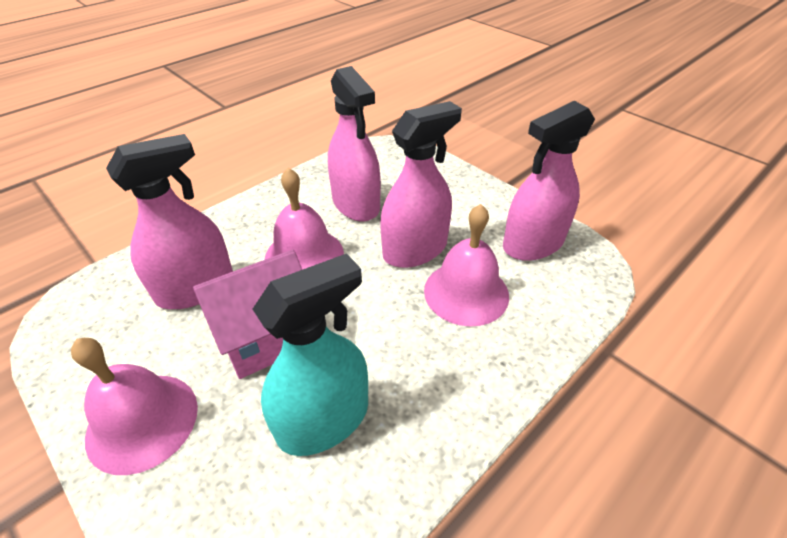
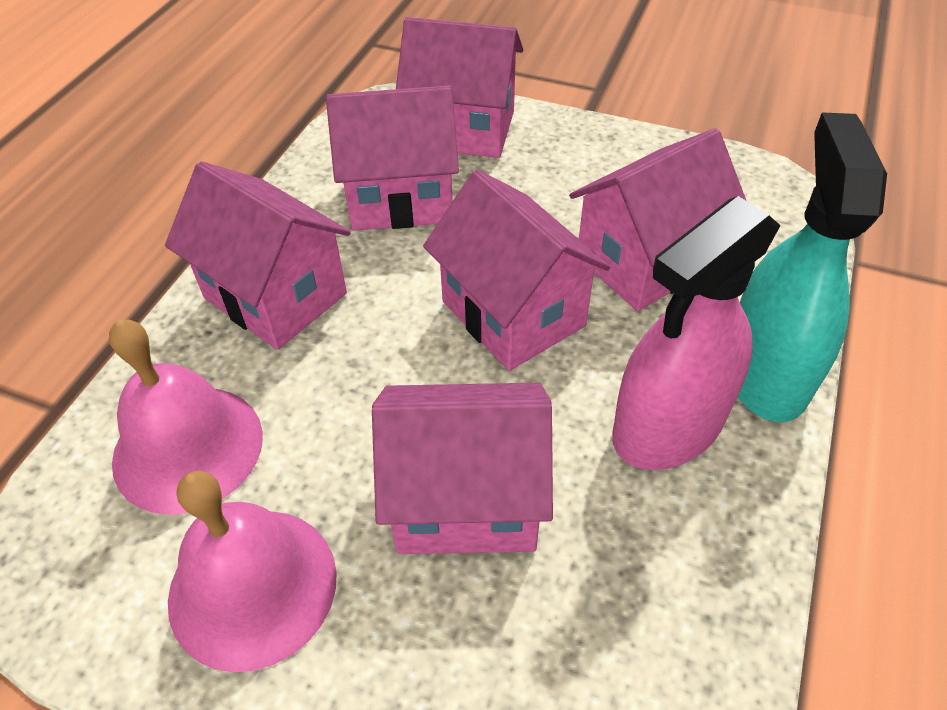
pink bell: [71,338,198,475] [265,168,344,270] [424,204,509,327] = 3 -> [109,319,263,515] [168,470,337,672] = 2
pink house: [193,250,302,379] = 1 -> [165,161,351,350] [326,85,459,231] [372,383,553,554] [396,17,523,158] [423,170,611,371] [569,128,746,311] = 6
pink spray bottle: [106,134,233,309] [328,66,381,221] [380,101,462,268] [503,101,595,261] = 4 -> [612,196,780,470] = 1

